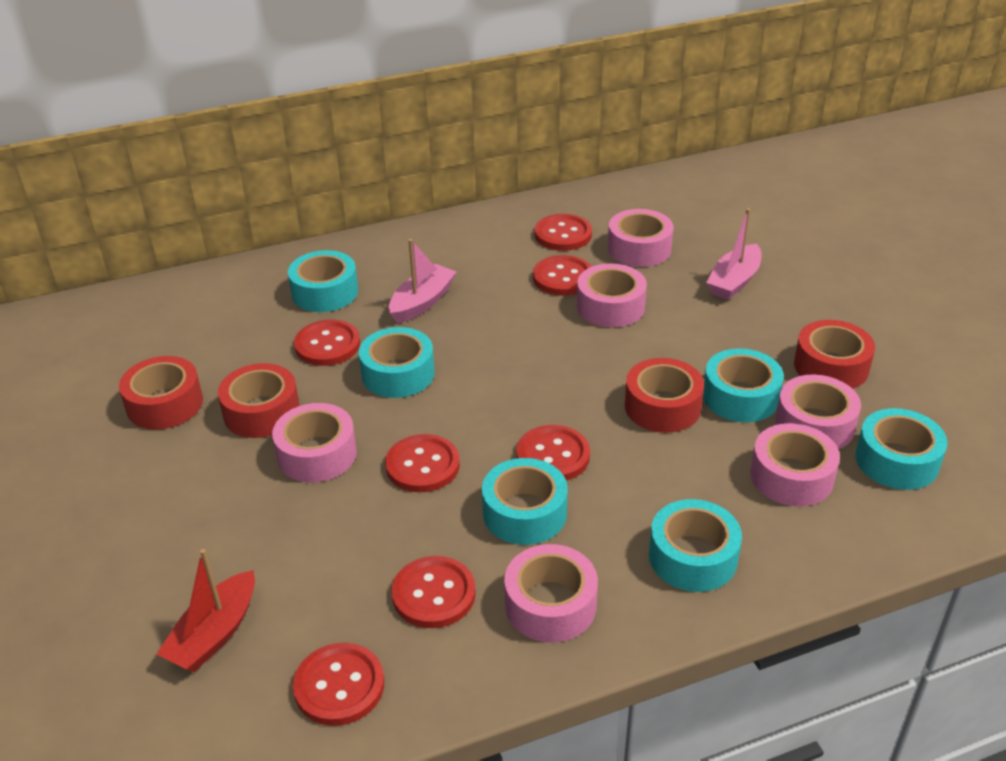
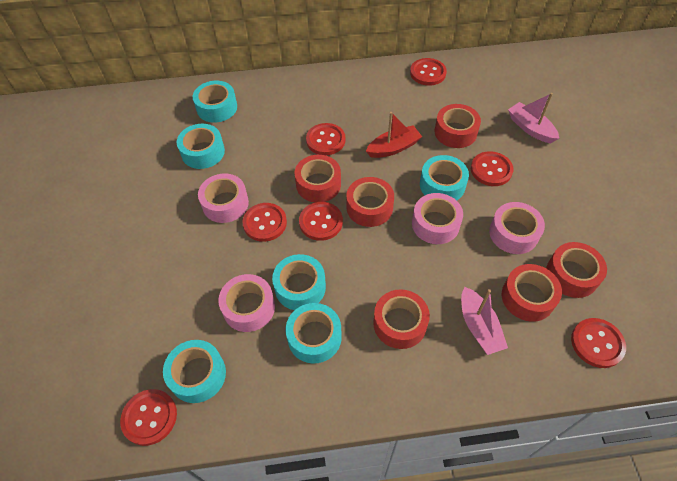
pink tape: [272,403,357,482] [504,544,598,643] [577,263,647,327] [608,209,673,267] [750,423,840,507] [775,375,861,449] = 6 -> [198,174,249,223] [218,274,275,332] [412,193,463,244] [489,202,545,254] = 4
red tape: [119,356,203,430] [218,363,300,438] [625,358,704,433] [794,320,875,389] = 4 -> [294,155,341,202] [346,177,394,227] [373,289,430,349] [435,104,481,148] [502,264,562,322] [546,242,607,298] = 6

